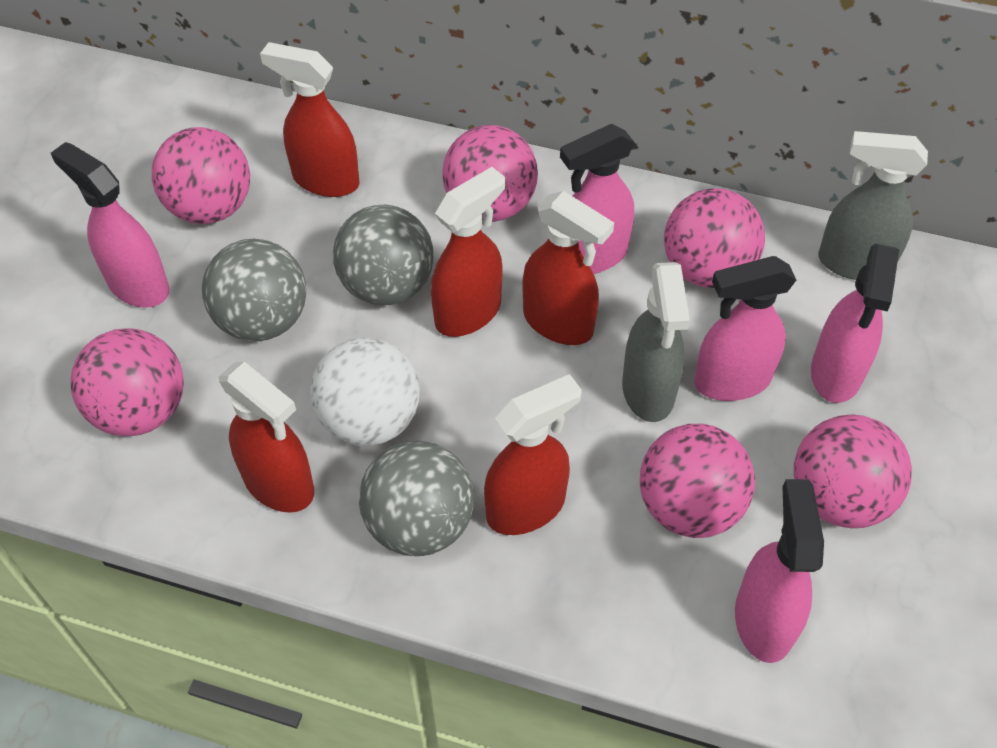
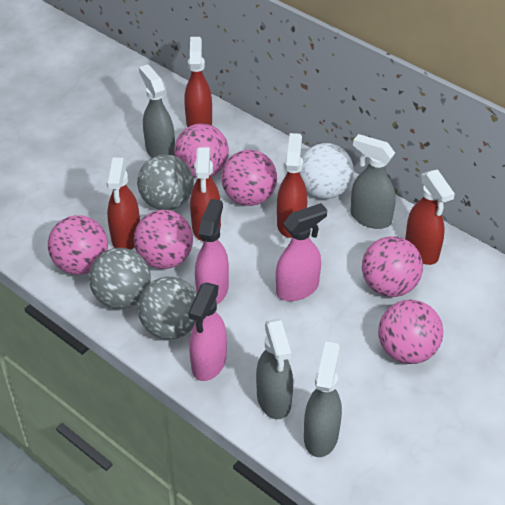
grey spray bottle: [622,262,690,422] [818,131,928,280] = 2 -> [139,64,175,157] [256,319,293,419] [304,341,342,457] [351,134,396,229] = 4
pink spray bottle: [51,142,169,308] [560,124,635,274] [694,256,796,401] [735,479,824,663] [811,243,899,403] = 5 -> [188,283,227,381] [195,199,229,305] [276,203,327,301] = 3

